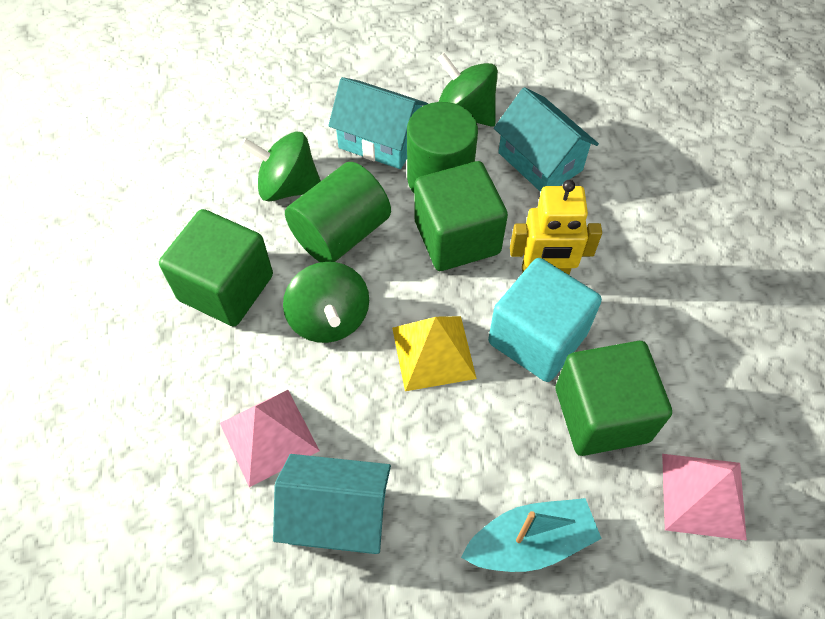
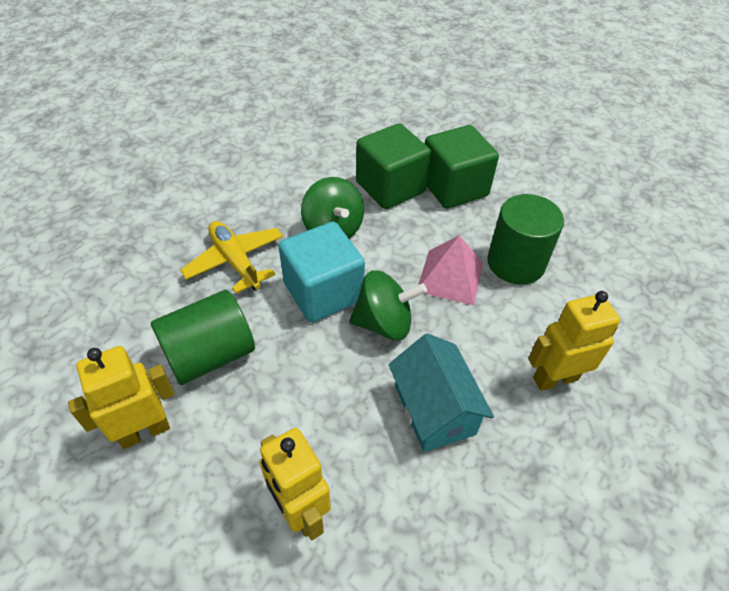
green cube: [159,209,273,326] [415,161,508,271] [556,341,672,456] = 3 -> [356,123,431,209] [425,125,499,209] = 2
green spinning top: [240,132,321,202] [283,262,369,343] [437,53,498,127] = 3 -> [301,177,364,238] [349,270,427,341] = 2
pink pyramid: [220,390,320,487] [662,454,747,540] = 2 -> [418,235,483,305] = 1
turquoise boat: [461,498,602,572] = 1 -> none = 0
turquoise house: [273,454,391,554] [328,77,428,169] [494,87,599,192] = 3 -> [388,333,494,452] = 1
yellow plane: none = 0 -> [180,221,283,293] = 1
yellow pyramid: [392,316,477,391] = 1 -> none = 0
yellow robot: [510,180,602,275] = 1 -> [68,346,175,449] [260,428,331,540] [528,291,620,391] = 3

